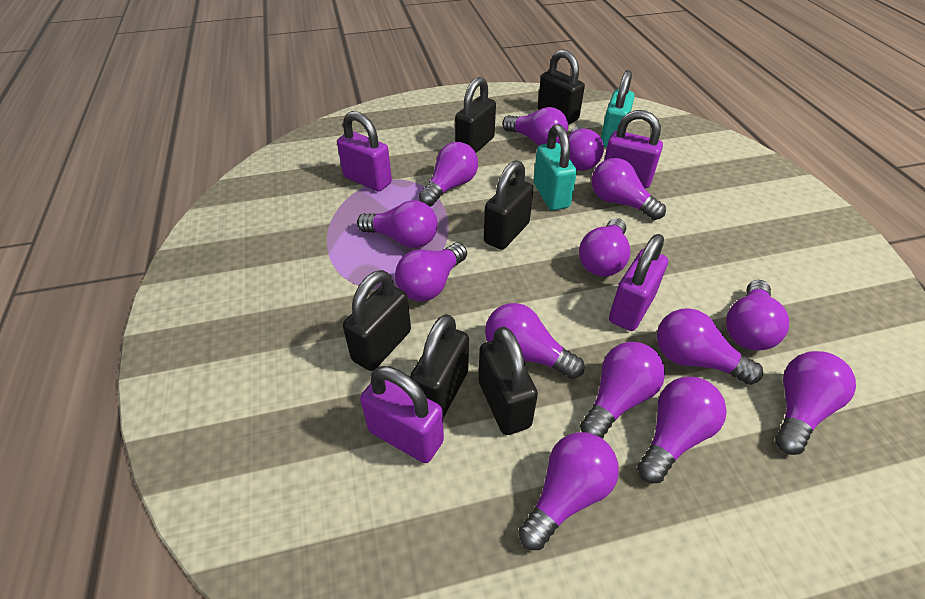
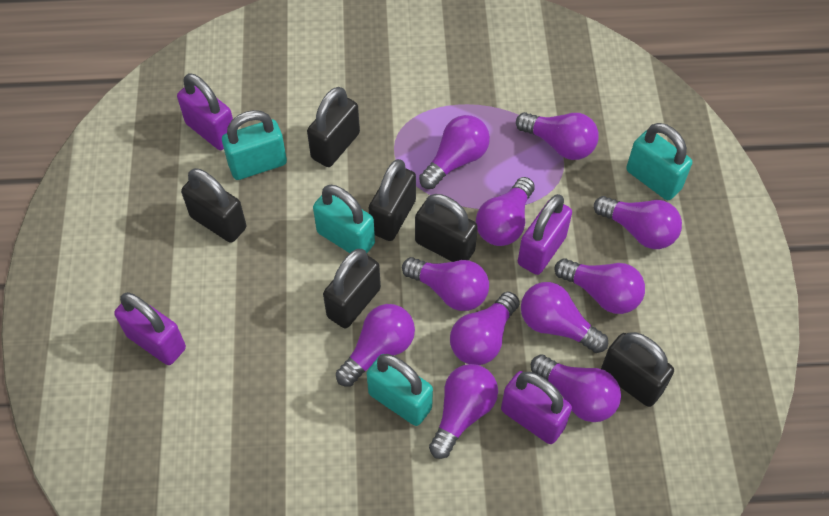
purple light bulb: [357,200,438,248] [395,243,467,301] [419,142,478,207] [485,303,585,379] [502,107,568,145] [518,432,619,550] [568,126,604,171] [579,218,630,277] [580,342,665,439] [592,158,666,220] [637,377,727,483] [657,308,763,385] [726,280,789,350] [775,351,856,455] = 14 -> [336,304,415,387] [402,257,489,311] [419,115,490,189] [429,364,498,459] [450,291,520,365] [476,177,535,246] [516,112,599,160] [521,282,608,353] [531,354,621,422] [554,258,645,314] [594,196,682,249] = 11
turquoise padlock: [533,124,577,210] [601,70,635,148] = 2 -> [222,110,287,180] [313,185,375,253] [367,354,433,426] [626,123,692,200] = 4

